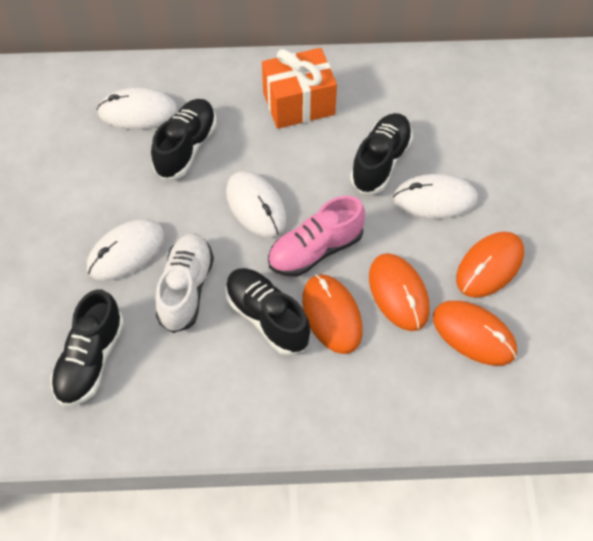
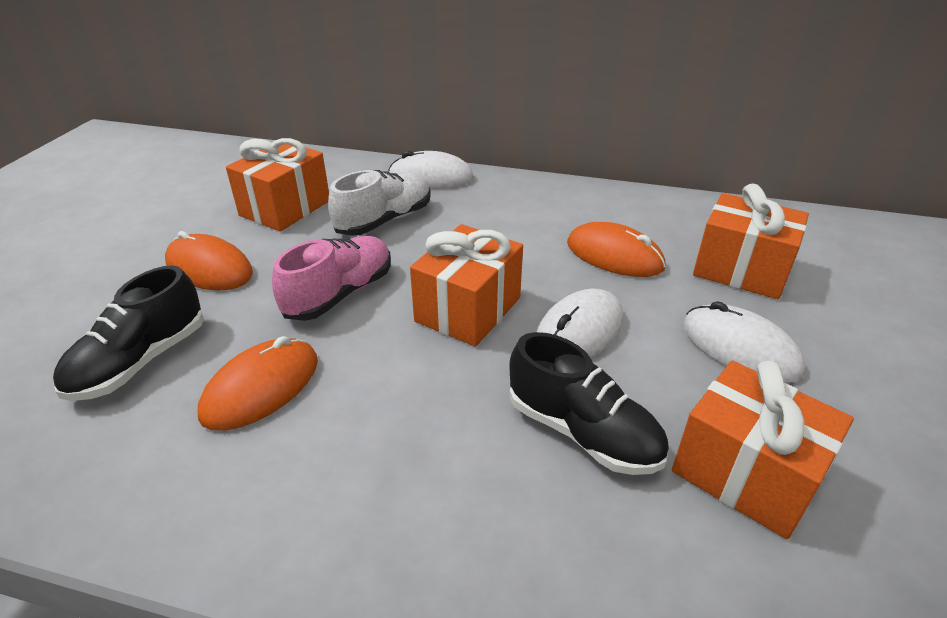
black shoe: [50,289,124,406] [151,99,217,180] [225,268,311,355] [350,113,413,194] = 4 -> [53,265,204,401] [509,332,669,475] = 2
orange gift: [262,48,337,129] = 1 -> [226,138,329,232] [410,224,523,347] [672,361,854,539] [693,184,809,299] = 4
orange mouse: [302,274,363,354] [369,253,430,331] [433,301,517,366] [456,232,524,298] = 4 -> [165,231,253,291] [198,336,318,430] [567,222,666,277] = 3
white mouse: [87,219,165,281] [97,88,178,130] [226,171,287,238] [393,174,478,219] = 4 -> [388,151,474,189] [536,289,623,358] [683,301,805,383] = 3

